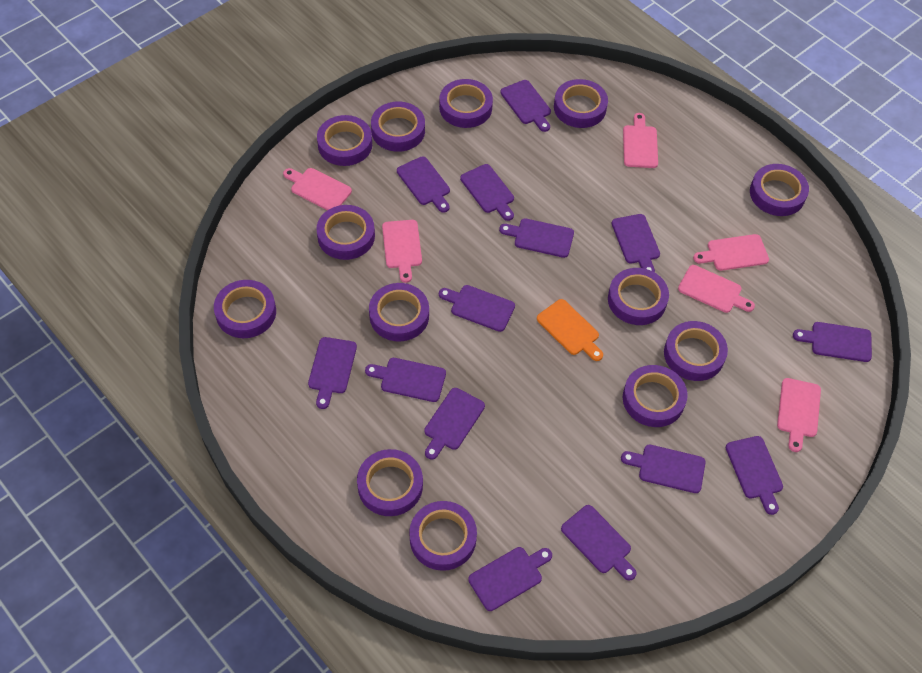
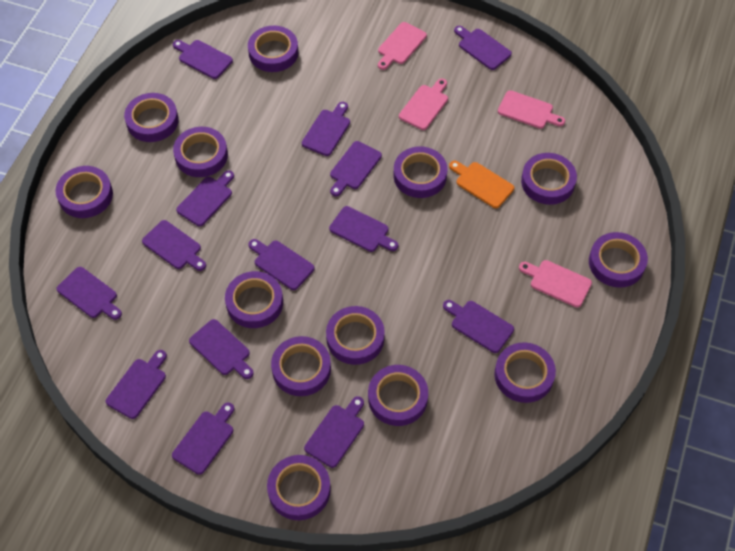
pink cutting board: [283,168,352,210] [382,220,422,283] [623,113,658,168] [678,265,755,313] [693,234,769,271] [777,378,821,452] = 6 -> [378,22,427,70] [399,78,448,130] [498,90,565,129] [519,260,592,308] = 4

